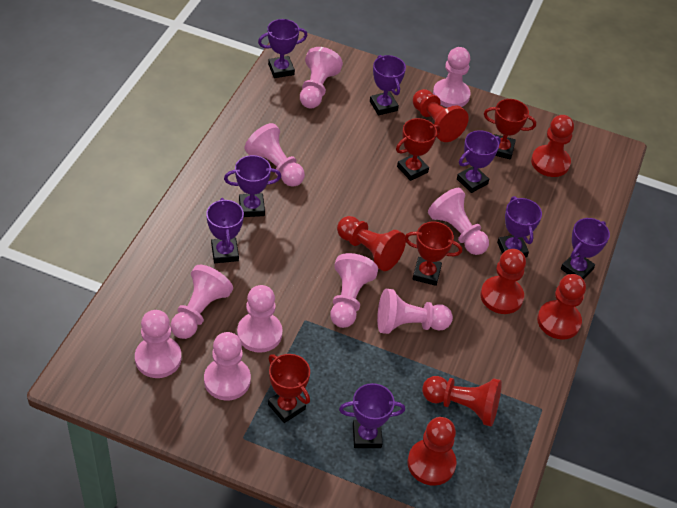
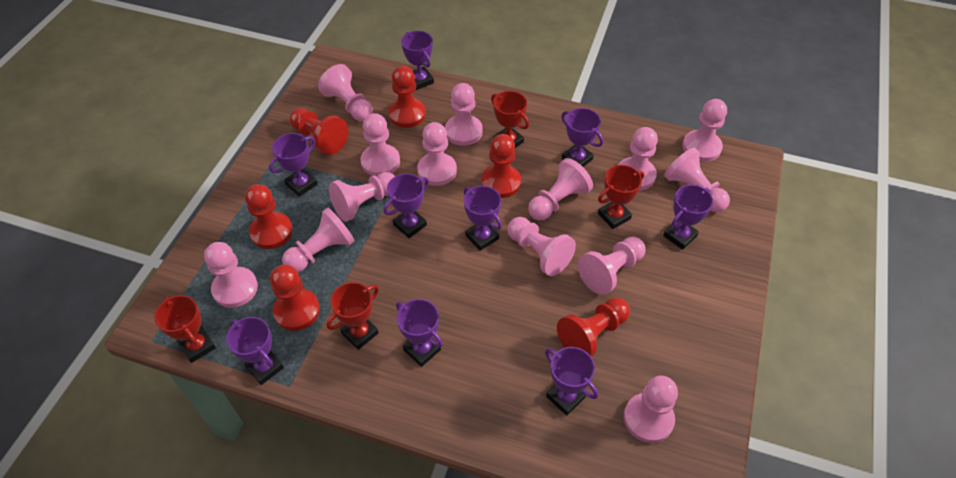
pink pawn: [135,310,182,378] [170,265,233,339] [204,332,251,400] [237,285,283,353] [244,123,305,187] [300,47,343,109] [330,253,378,328] [377,289,453,334] [428,188,489,255] [433,47,471,108] = 10 -> [204,242,258,308] [282,207,355,272] [318,64,373,122] [329,172,395,222] [361,113,400,177] [417,122,457,186] [445,83,483,146] [507,217,576,276] [528,158,593,220] [578,237,646,295] [618,127,658,191] [624,376,678,443] [664,148,730,212] [682,99,727,162] = 14
purple trophy: [206,198,244,263] [224,155,281,217] [258,19,308,78] [339,383,405,448] [370,55,406,115] [457,130,501,193] [497,196,542,257] [561,218,610,279] = 8 -> [226,317,284,385] [269,133,317,197] [384,174,429,238] [396,299,443,367] [401,31,434,90] [464,186,502,251] [545,347,598,415] [561,108,603,167] [663,185,713,250] = 9
red pawn: [337,216,406,271] [408,417,456,486] [413,89,469,142] [422,376,502,426] [480,249,526,314] [531,115,574,177] [537,274,586,339] = 7 -> [245,184,293,249] [270,265,320,331] [290,108,348,155] [388,66,426,128] [481,134,521,198] [557,298,630,357] = 6

